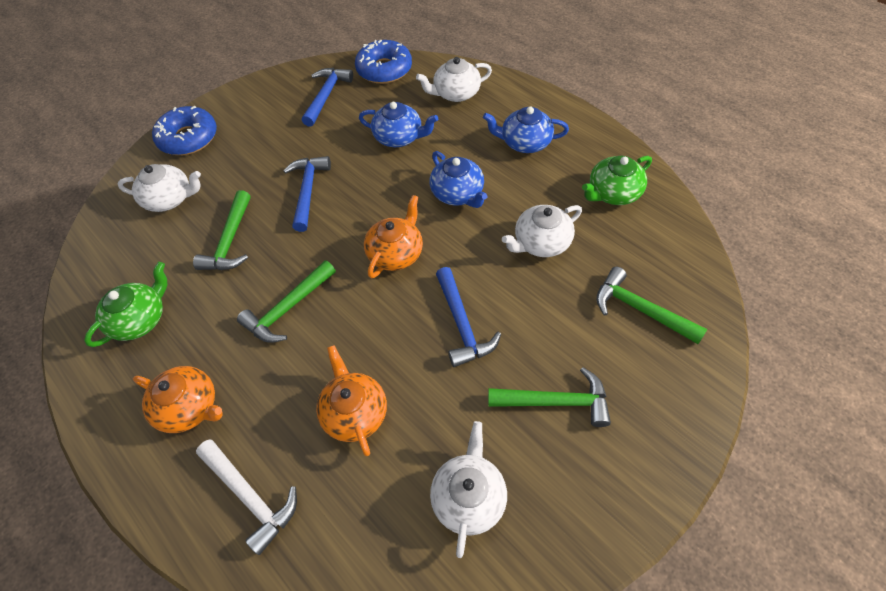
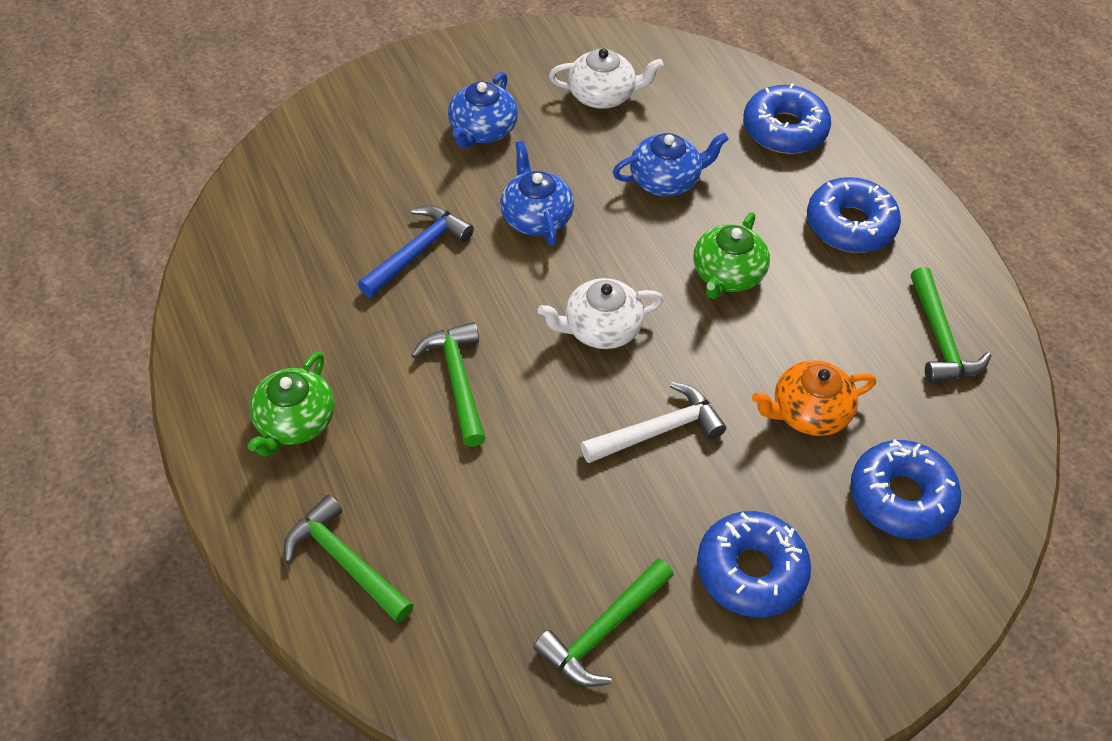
blue donut: [152,106,217,155] [355,40,412,84] = 2 -> [697,511,811,617] [743,83,831,154] [807,177,901,253] [850,439,961,539] = 4
blue hammer: [284,156,331,232] [302,68,353,127] [436,267,501,367] = 3 -> [358,206,474,298] = 1
orange teapot: [133,366,223,433] [316,345,387,456] [364,195,423,279] = 3 -> [752,360,876,436] = 1
white teapot: [118,164,201,212] [416,57,492,102] [430,421,507,558] [502,205,582,257] = 4 -> [538,278,664,349] [549,48,663,109] = 2

